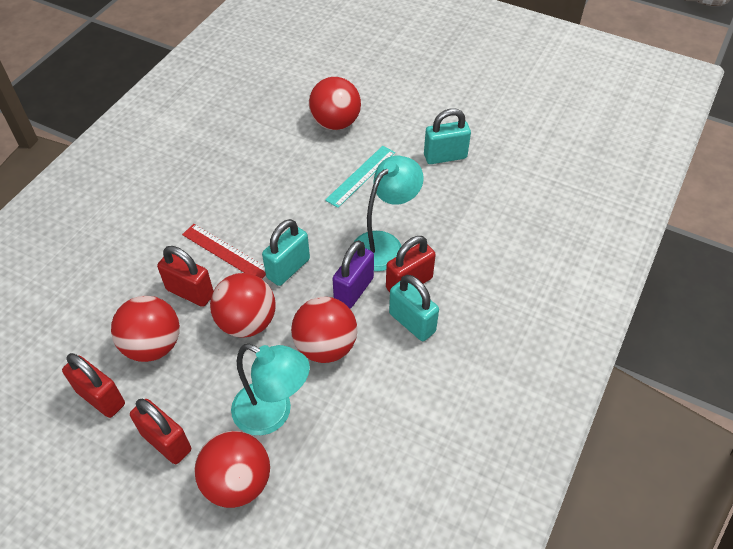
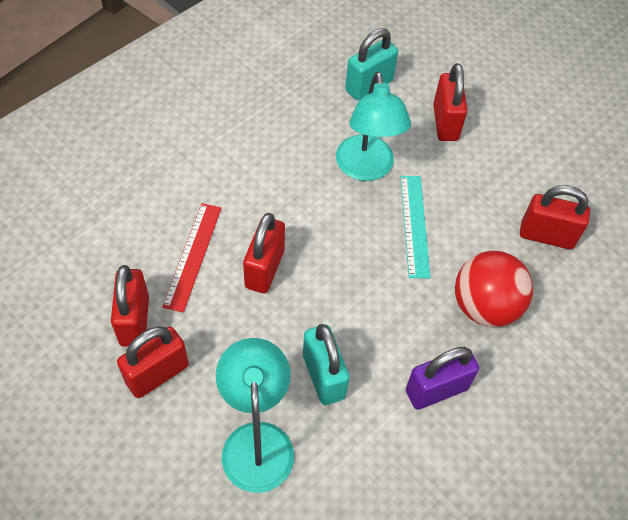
red ball: [111,296,180,362] [195,431,270,508] [210,273,275,337] [291,297,357,363] [309,77,361,130] = 5 -> [455,251,533,327] = 1
red padlock: [62,353,125,418] [130,398,191,464] [157,246,213,307] [386,236,436,292] = 4 -> [111,265,149,347] [117,326,189,398] [243,213,285,293] [433,63,467,141] [520,185,590,249] = 5
turquoise padlock: [262,219,310,286] [389,275,439,341] [424,109,471,164] = 3 -> [303,324,350,405] [345,28,398,100] = 2

